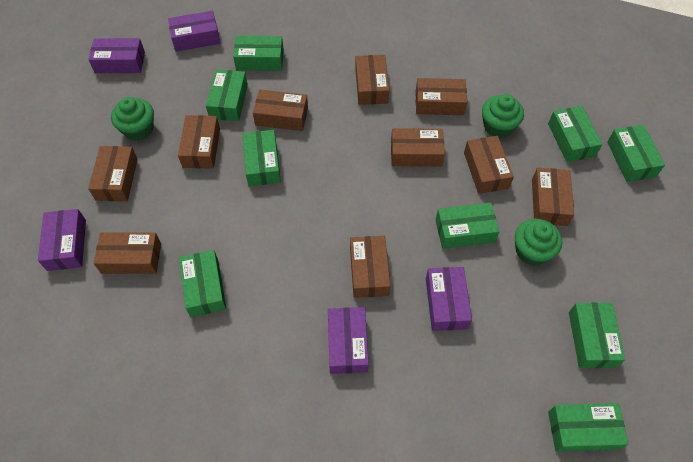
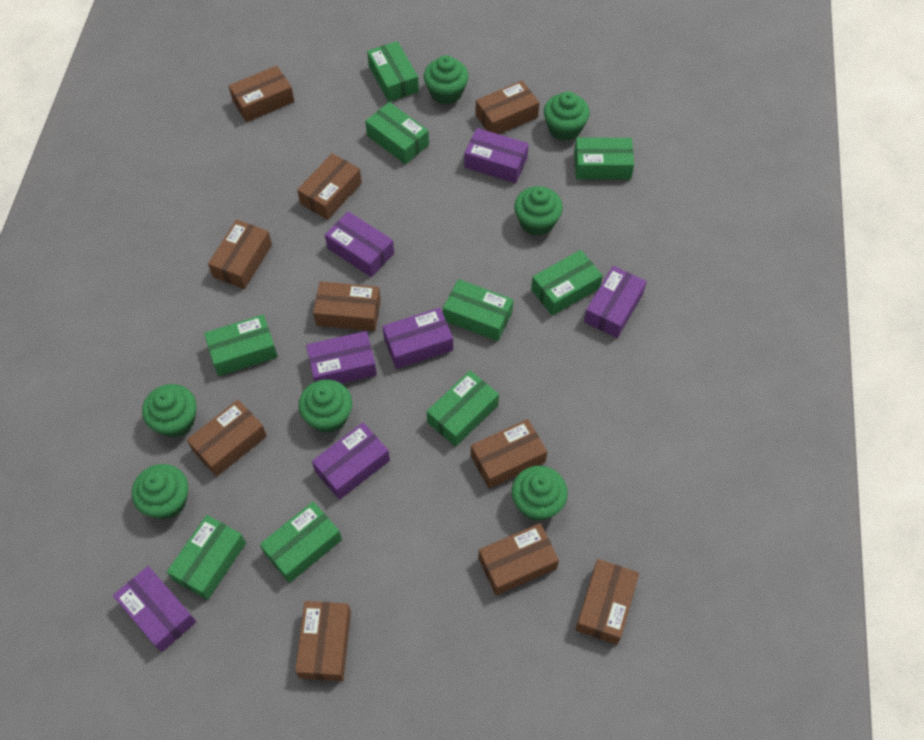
green cupcake: [111,97,154,141] [482,94,524,138] [515,219,562,266] = 3 -> [132,464,188,519] [142,384,197,438] [298,379,352,433] [424,55,469,105] [512,466,568,521] [514,186,563,236] [544,92,590,141] = 7
purple box: [38,209,86,271] [88,38,145,73] [168,11,220,52] [328,307,369,374] [426,267,472,331] = 5 -> [113,566,196,652] [306,331,377,384] [312,423,390,500] [325,211,394,277] [382,308,453,369] [464,128,529,183] [584,266,647,338] = 7

